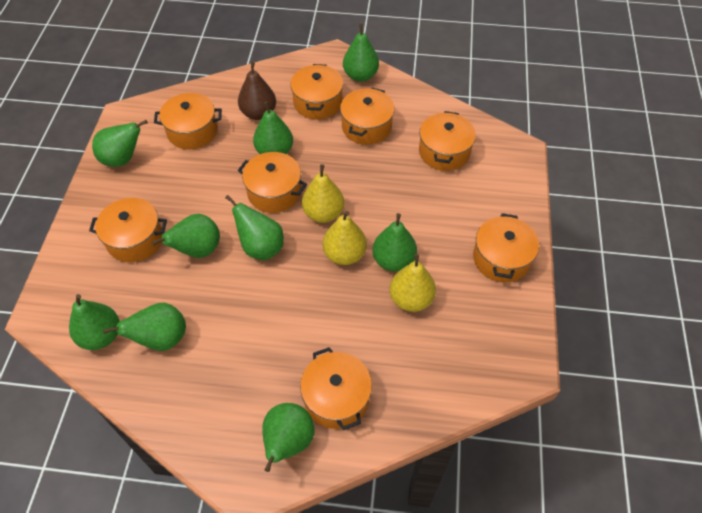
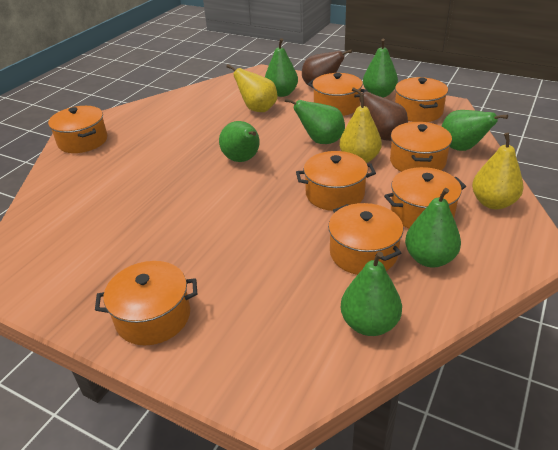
brown pear: [238,62,276,120] = 1 -> [302,49,352,86] [352,87,408,141] = 2
green pear: [69,294,119,350] [92,120,148,167] [103,303,186,351] [152,214,220,258] [225,195,284,260] [253,101,293,154] [262,403,315,472] [343,24,379,82] [372,213,417,271] = 9 -> [219,121,259,162] [265,38,298,97] [285,98,345,144] [341,252,402,336] [363,39,398,98] [405,188,461,267] [441,110,508,151] = 7

